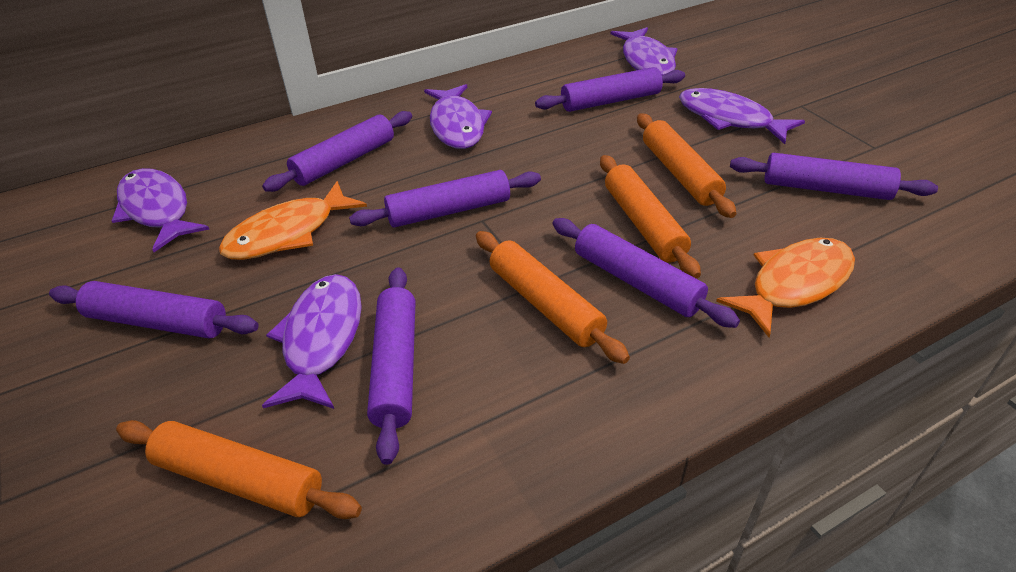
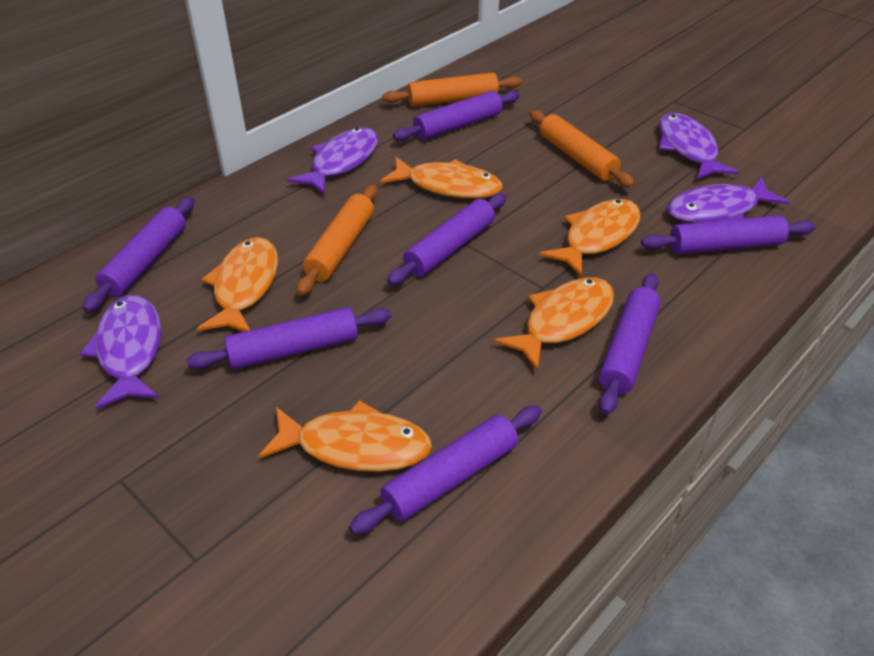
orange fish: [219,181,367,260] [716,238,855,337] = 2 -> [197,237,278,332] [259,400,432,472] [380,157,503,198] [494,277,614,371] [539,199,641,277] = 5
orange rolling pin: [116,420,362,519] [476,231,630,364] [600,155,701,279] [637,113,736,218] = 4 -> [297,184,378,296] [382,73,522,107] [529,110,635,188] = 3
purple fish: [111,168,209,252] [262,274,362,409] [424,84,492,149] [610,27,677,75] [679,88,805,144] = 5 -> [80,295,161,409] [287,127,379,195] [659,113,739,179] [667,177,789,223] = 4

